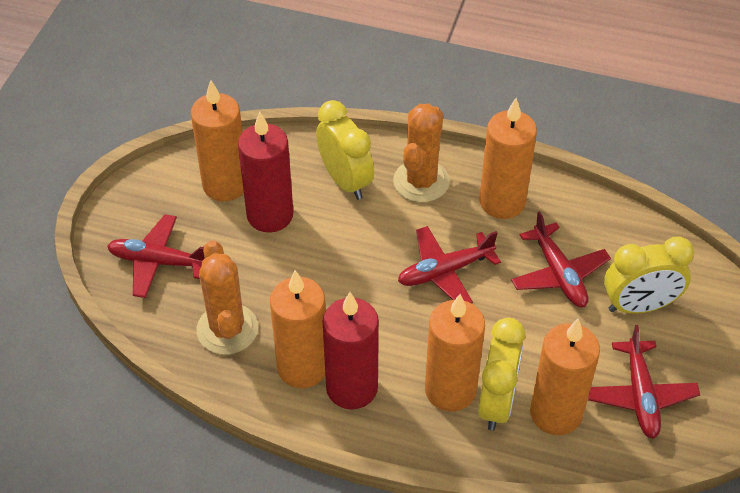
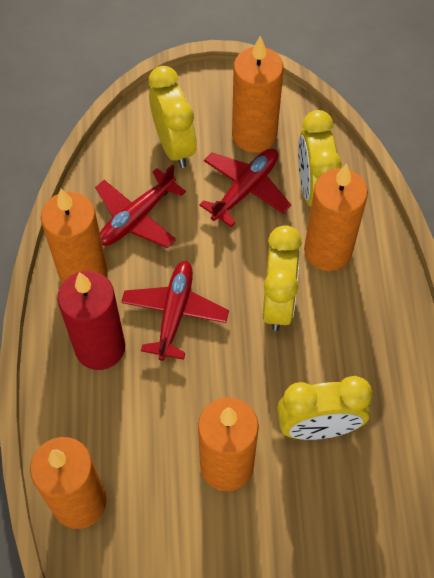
orange cactus: [196,240,258,355] [393,104,450,202] = 2 -> none = 0
red candle: [238,112,293,232] [323,292,379,410] = 2 -> [58,271,125,370] = 1
red plane: [107,214,206,298] [398,226,501,304] [511,211,611,307] [588,325,700,439] = 4 -> [95,164,186,248] [121,261,229,361] [199,148,291,227] = 3
yellow clock: [316,100,374,200] [478,318,525,431] [604,236,694,314] = 3 -> [149,66,197,168] [262,225,302,331] [277,376,372,440] [298,110,342,206] = 4

